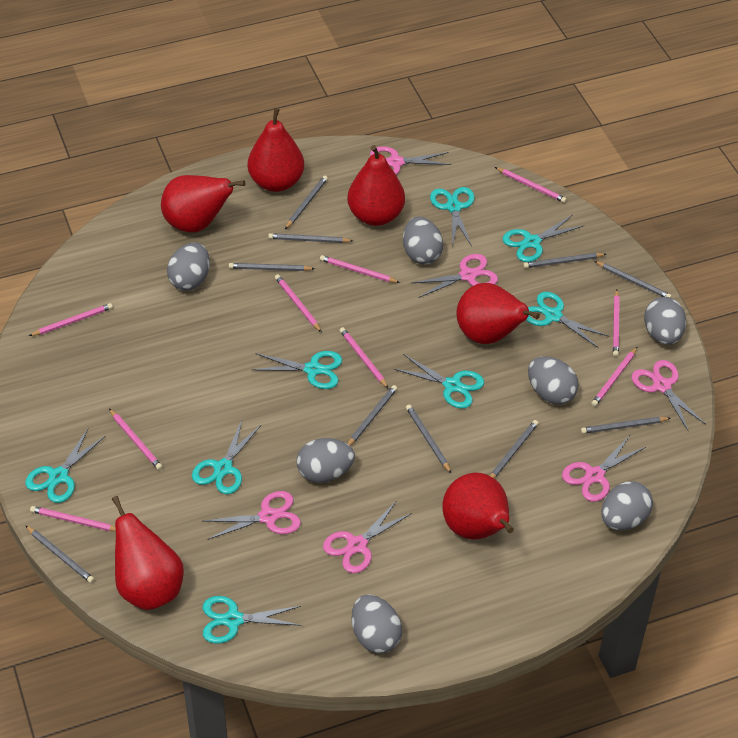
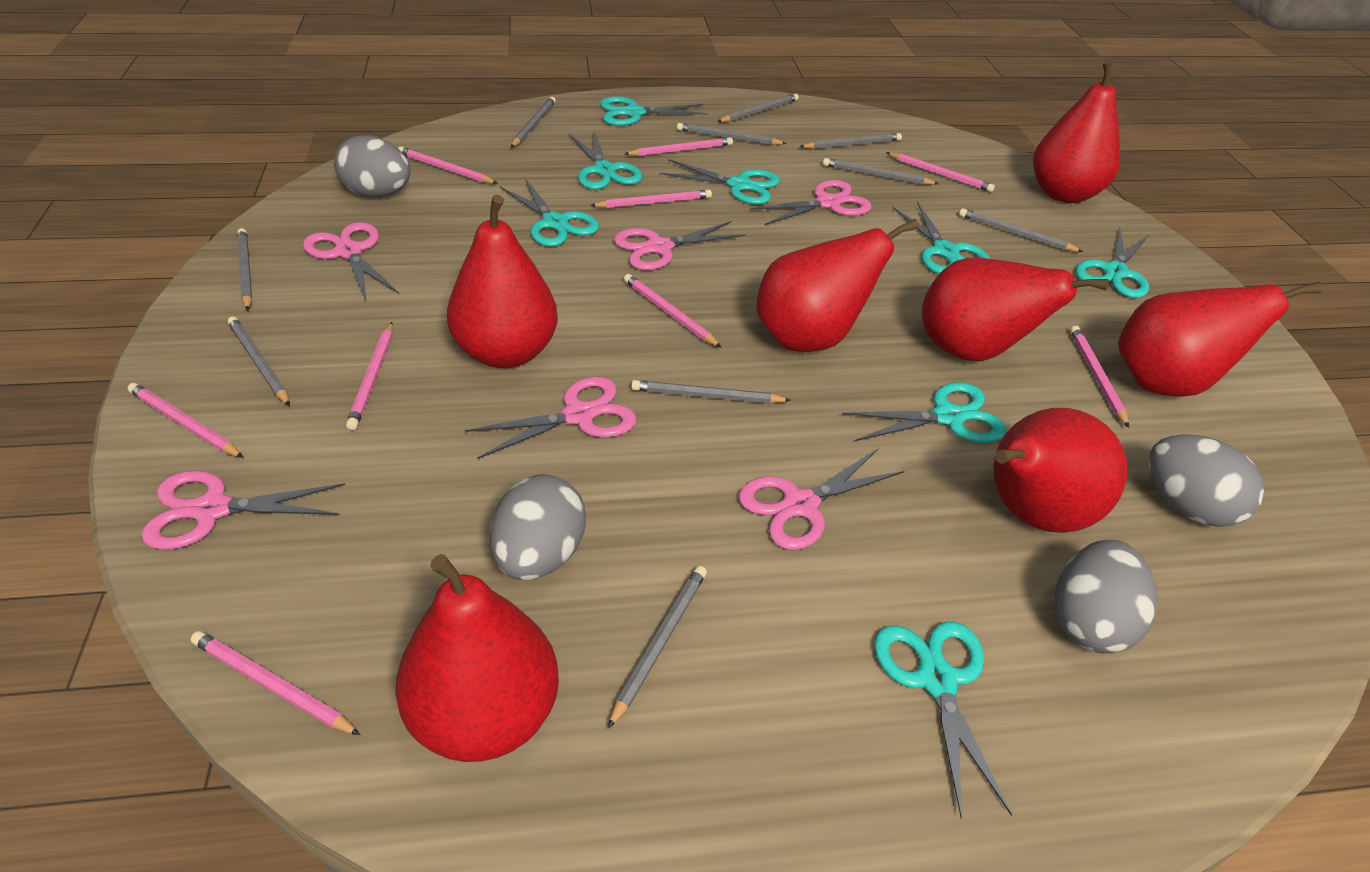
grey egg: [167,242,210,291] [296,438,355,483] [351,595,402,654] [403,217,443,265] [528,356,579,405] [601,481,653,530] [644,297,686,345] = 7 -> [334,135,411,197] [490,474,586,580] [1054,539,1158,654] [1148,434,1264,527] = 4
red pear: [112,496,184,610] [161,175,245,232] [248,108,304,192] [347,145,405,226] [442,472,514,540] [456,283,540,344] = 6 -> [395,554,559,762] [447,195,558,368] [756,219,919,352] [922,258,1109,362] [993,408,1128,533] [1033,59,1120,203] [1118,282,1323,397] = 7

